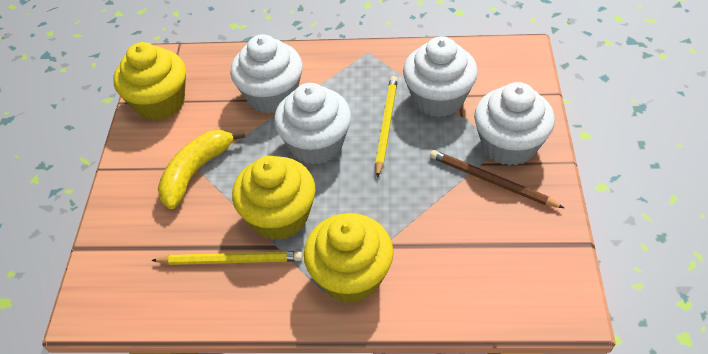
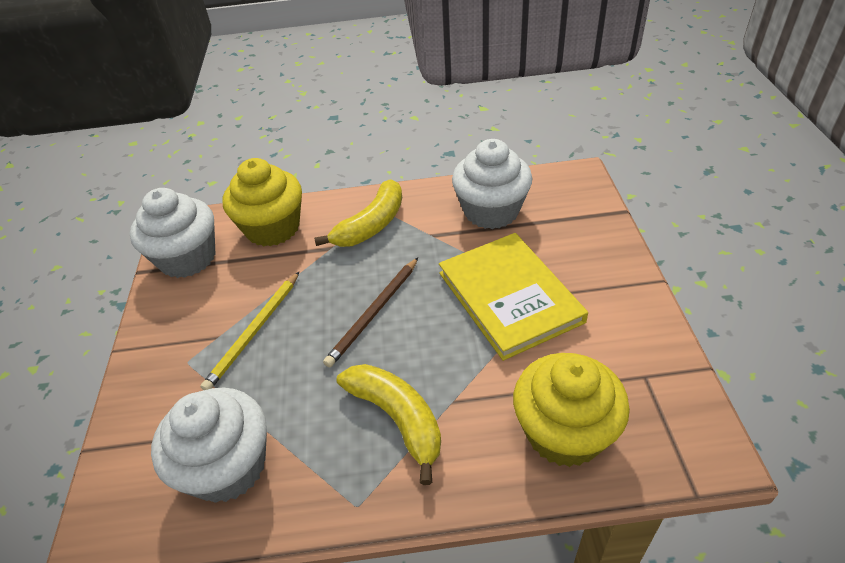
white cupcake: [230,34,302,114] [274,83,351,165] [403,36,478,117] [474,82,555,166] = 4 -> [130,188,216,278] [151,388,267,503] [452,139,532,229] = 3
yellow banana: [158,130,245,209] = 1 -> [314,179,402,247] [336,364,441,485] = 2
yellow book: none = 0 -> [439,233,588,361] = 1
yellow cupcake: [113,42,186,121] [232,156,316,240] [304,213,394,303] = 3 -> [223,158,302,247] [513,353,630,467] = 2
yellow pencil: [151,251,302,265] [375,76,398,178] = 2 -> [201,272,299,390] = 1

